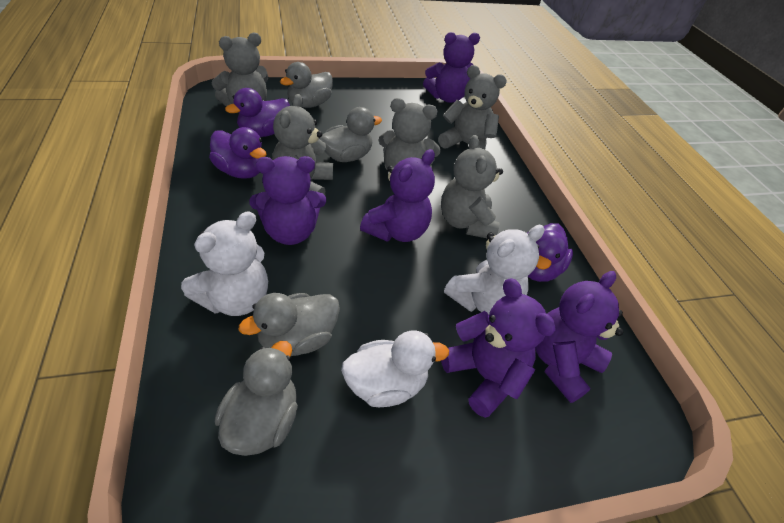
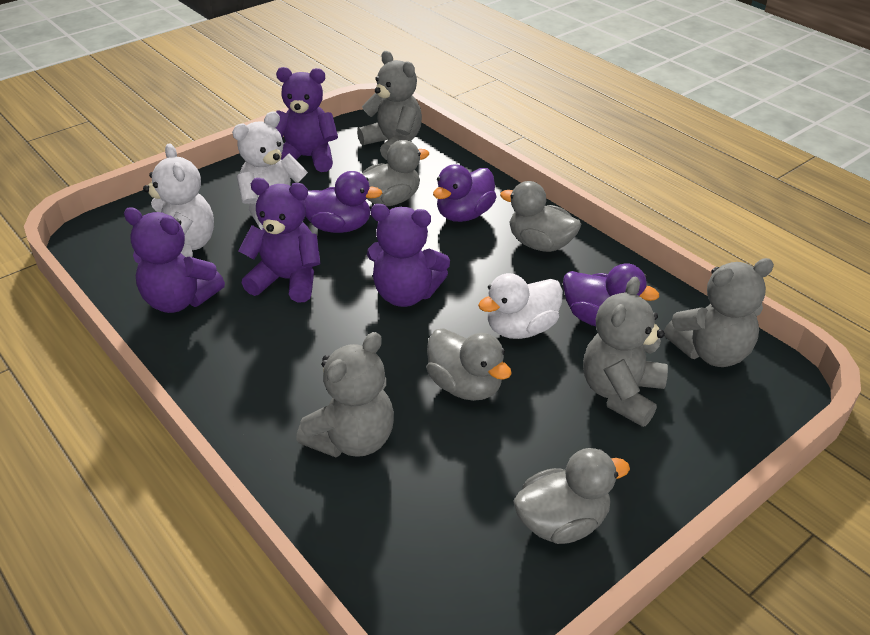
grey teddy bear: [212,33,269,107] [272,94,333,195] [378,98,441,169] [438,65,507,149] [441,135,503,239] = 5 -> [296,332,394,457] [357,51,422,160] [583,277,668,427] [664,258,774,367] = 4
purple teddy bear: [249,156,326,245] [360,149,435,242] [423,32,480,103] [441,278,556,418] [535,271,623,403] = 5 -> [124,207,225,313] [238,178,321,302] [275,67,338,172] [367,204,450,307] = 4

